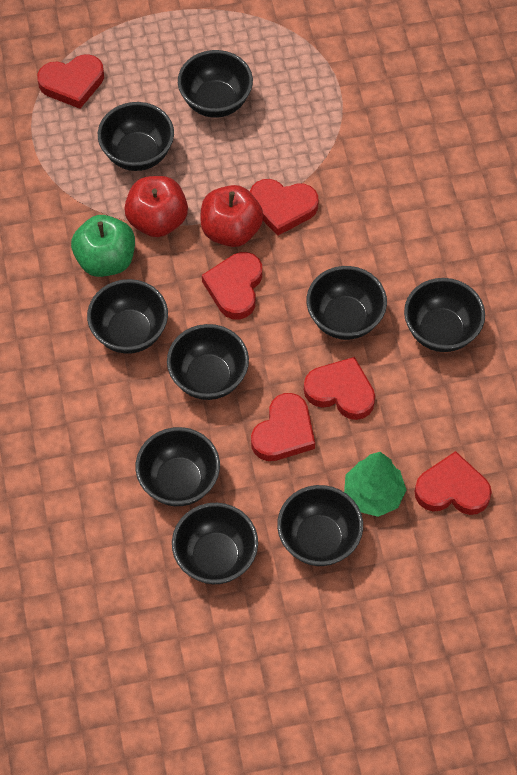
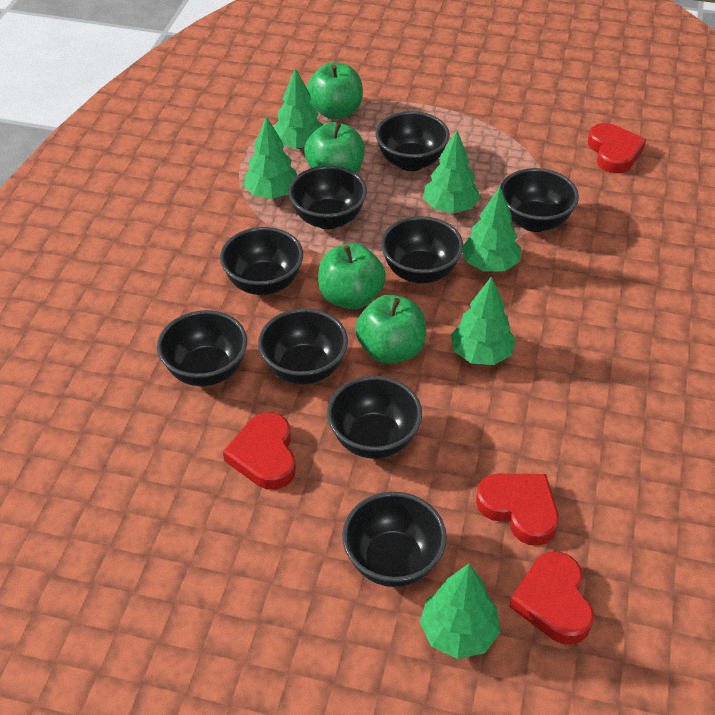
green apple: [71,215,135,277] = 1 -> [304,122,365,173] [307,62,363,119] [318,243,386,309] [355,295,426,364] = 4
green tree: [344,452,406,517] = 1 -> [243,116,297,199] [274,68,323,149] [420,564,500,659] [423,130,480,213] [451,276,516,365] [463,187,521,272] = 6
red apple: [124,176,188,237] [200,185,263,247] = 2 -> none = 0
red heart: [37,54,104,109] [202,252,262,320] [250,179,318,236] [251,393,315,461] [304,357,375,420] [415,451,492,515] = 6 -> [223,412,296,490] [476,474,559,546] [509,551,594,645] [588,123,646,173] = 4

